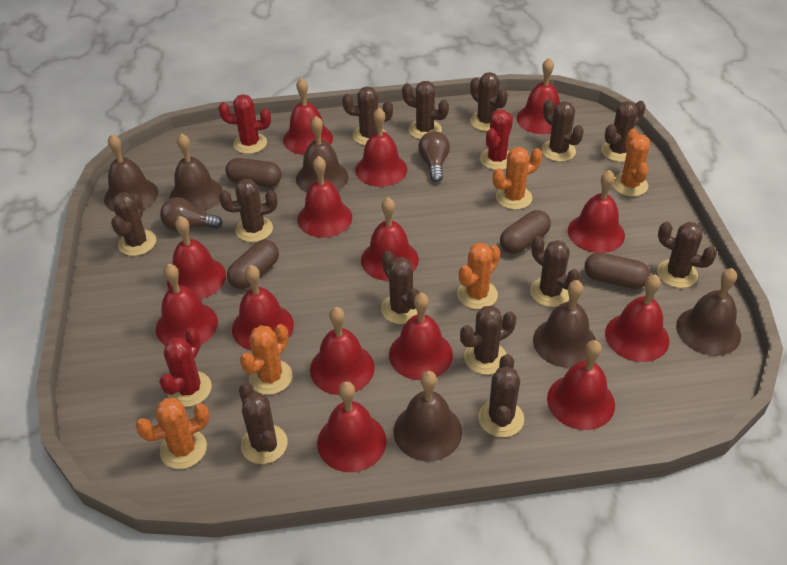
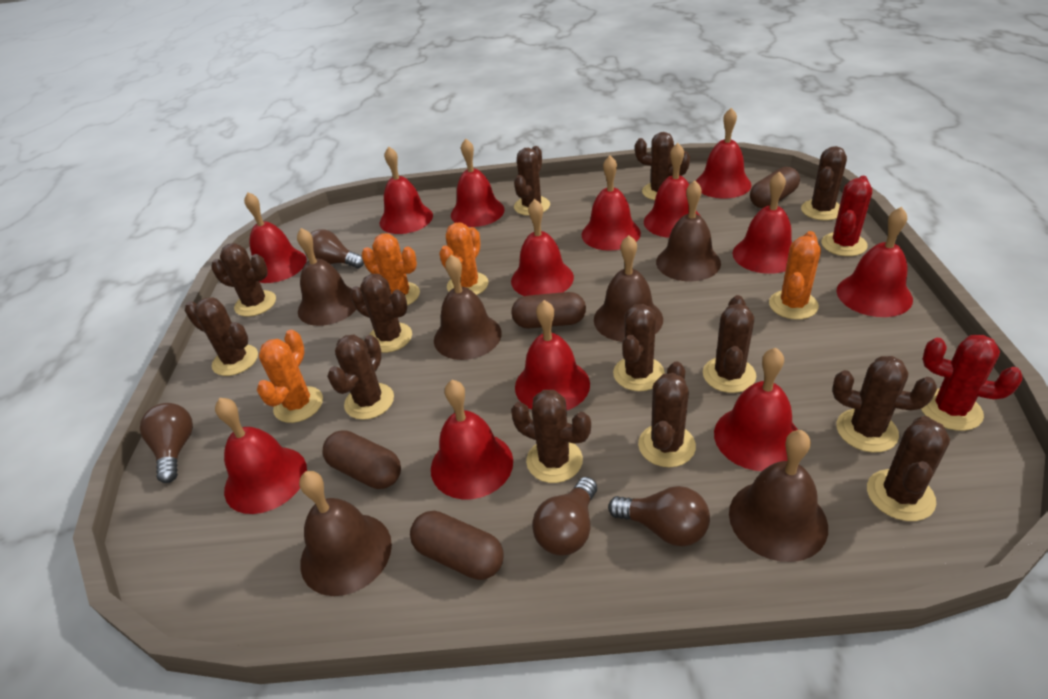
brown light bulb: [160,197,223,231] [418,131,450,182] = 2 -> [140,403,193,483] [304,229,364,268] [532,477,597,556] [608,486,710,547] = 4
orange cactus: [136,398,210,469] [240,324,292,395] [457,243,500,310] [493,147,542,210] [612,129,650,197] = 5 -> [257,330,323,423] [362,233,420,306] [439,222,489,295] [769,231,821,320] = 4
red bell: [156,264,218,345] [167,216,226,299] [232,265,294,351] [283,78,333,155] [297,156,352,238] [310,307,375,395] [317,382,387,472] [355,108,407,187] [361,197,419,281] [389,293,453,380] [517,58,560,134] [547,340,615,430] [568,170,625,253] [605,274,669,362] = 14 -> [215,398,307,514] [244,192,307,283] [380,146,433,234] [431,380,513,499] [451,138,504,227] [511,199,574,296] [515,300,590,411] [582,156,641,251] [644,143,700,238] [696,108,752,198] [714,348,798,471] [733,171,792,274] [836,207,913,317] = 13
red cactus: [159,327,212,407] [218,94,271,154] [480,109,513,170] = 3 -> [821,176,872,256] [921,335,1023,431] = 2

